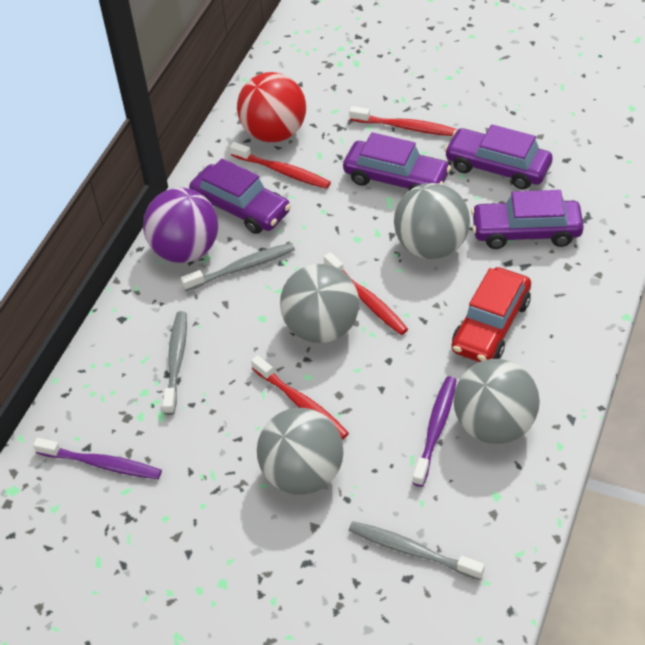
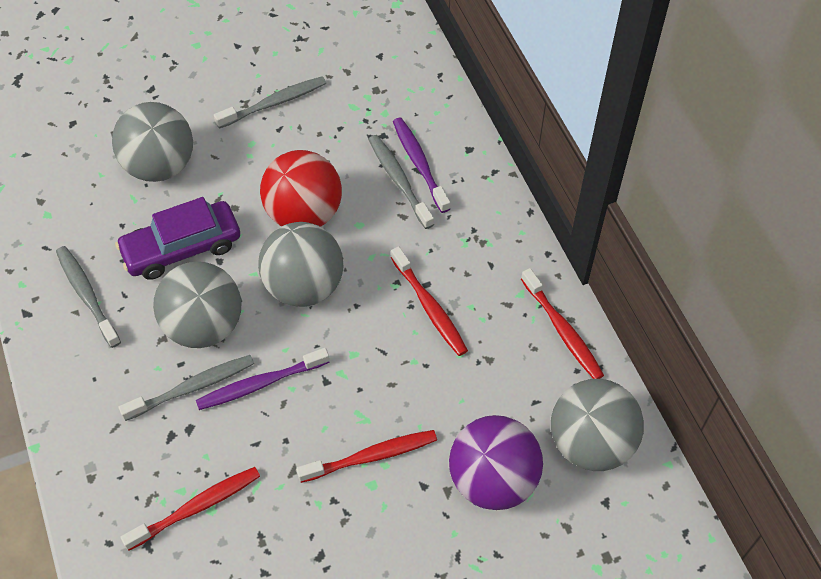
grey toothbrush: [162,311,187,415] [181,243,295,291] [349,521,485,580] = 3 -> [56,246,121,348] [119,355,254,421] [214,76,326,129] [368,135,434,229] = 4
purple car: [189,158,291,234] [343,132,451,191] [444,125,553,190] [471,190,584,249] = 4 -> [115,197,240,280] = 1
red car: [452,267,531,362] = 1 -> none = 0

